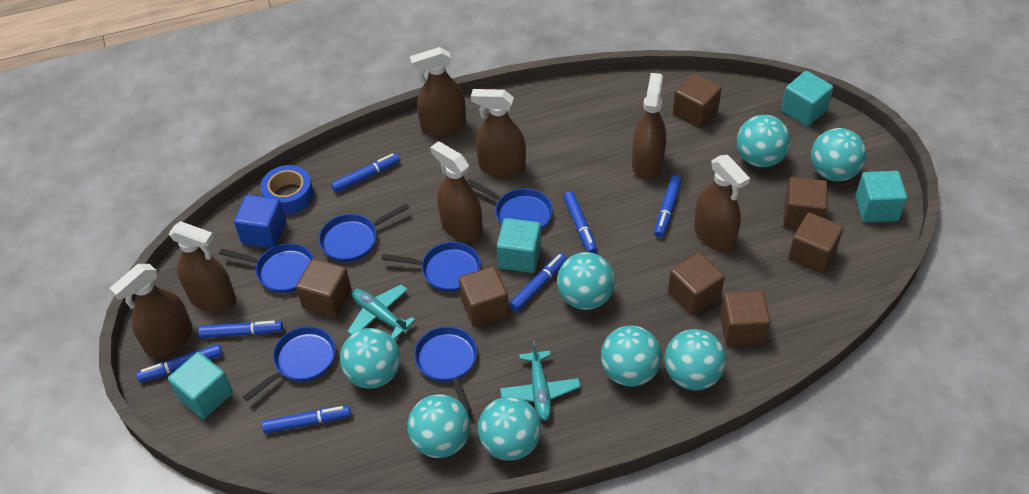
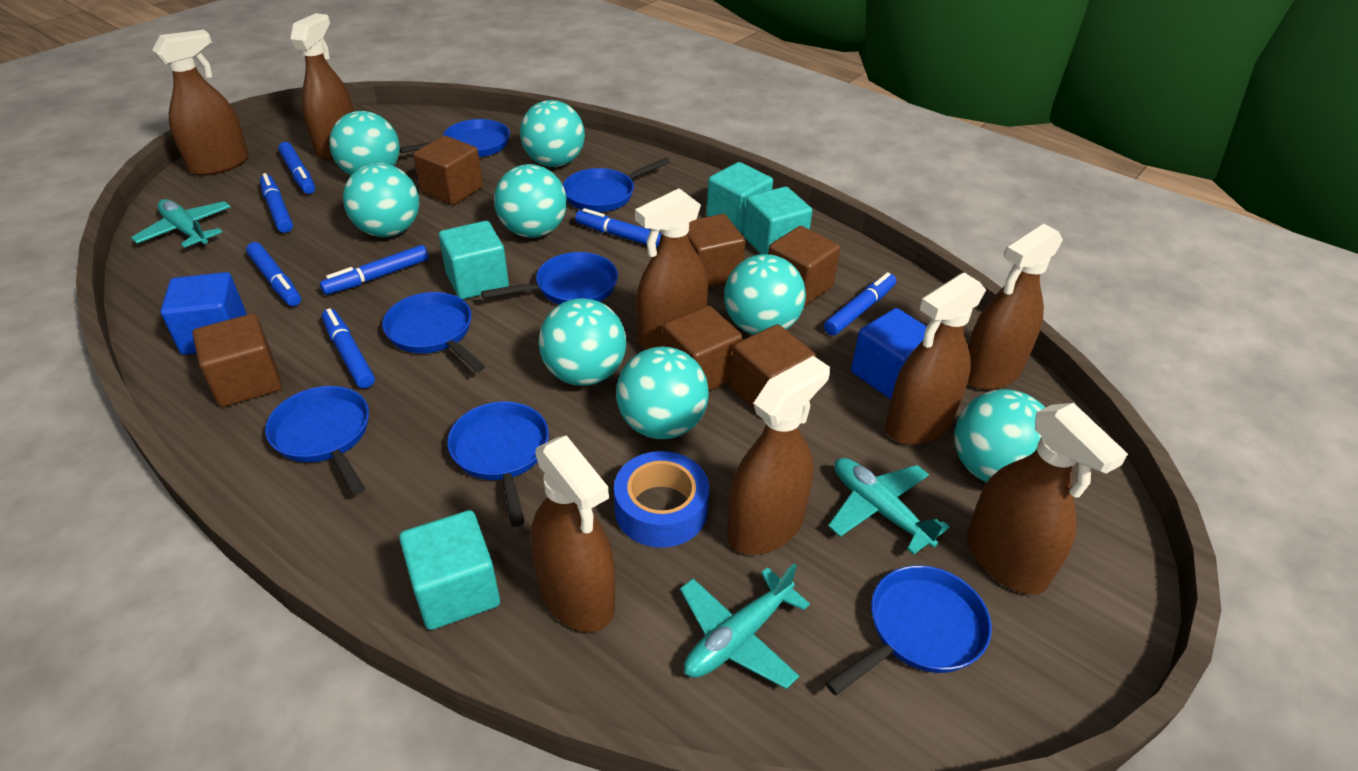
blue cube: [234,195,286,248] = 1 -> [160,272,247,355] [851,308,927,399] = 2
blue pan: [219,243,314,293] [243,326,336,401] [319,203,409,262] [381,242,481,292] [414,326,477,413] [467,179,553,230] = 6 -> [265,386,369,495] [382,292,485,372] [400,119,510,157] [447,401,549,527] [481,252,618,305] [563,158,670,212] [826,565,992,695] = 7
brown cube: [296,258,352,318] [459,266,509,327] [668,252,725,316] [673,73,722,128] [720,290,771,346] [783,177,828,228] [788,212,843,273] = 7 -> [192,314,282,407] [413,136,483,205] [663,306,743,391] [687,214,745,288] [730,324,816,410] [768,226,840,307] = 6
brown spray bottle: [109,264,193,358] [169,221,236,312] [410,47,466,137] [430,141,483,242] [471,89,526,178] [632,73,666,180] [694,155,750,252] = 7 -> [153,30,249,176] [291,13,354,160] [531,435,615,632] [635,188,708,349] [727,356,830,555] [885,273,986,445] [967,403,1128,595] [968,223,1063,390] = 8
turquoise plane: [347,284,416,340] [500,341,580,421] = 2 -> [131,199,231,248] [680,563,810,689] [828,458,950,555] = 3

